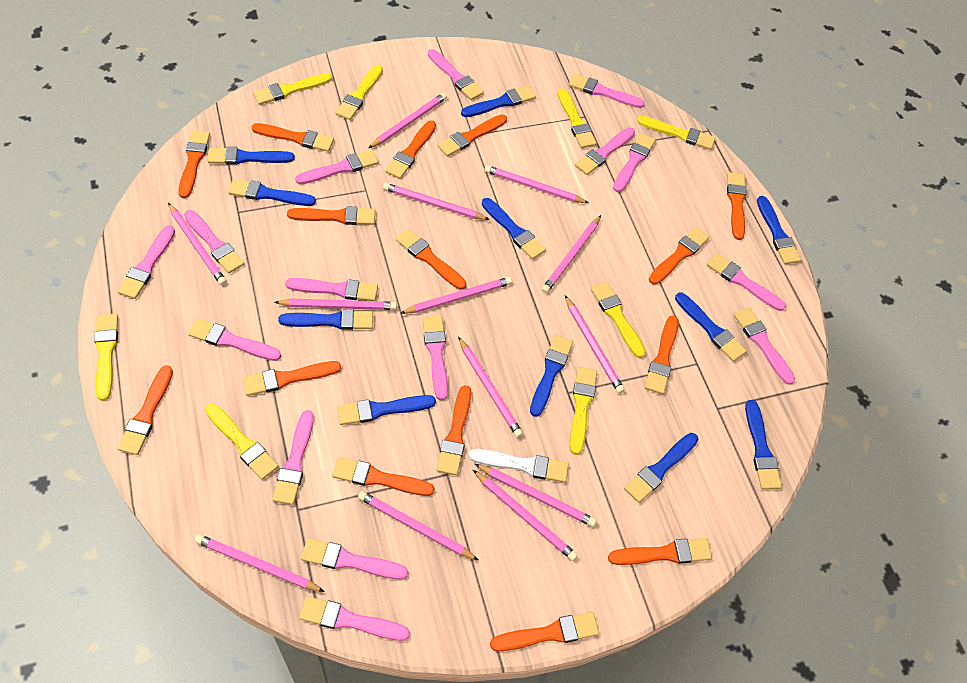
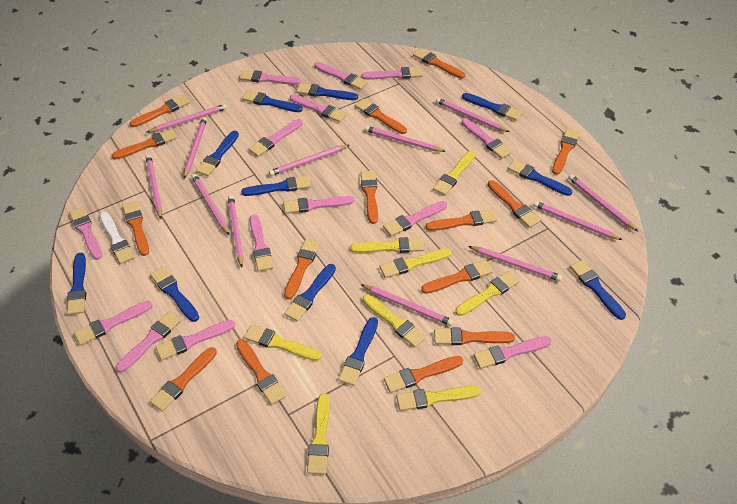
pink brush: [118,225,175,299] [184,210,245,273] [188,319,281,361] [272,410,314,505] [285,278,378,301] [295,150,379,184] [299,596,410,641] [301,538,408,580] [423,316,448,400] [428,49,484,100] [569,74,645,108] [575,127,635,175] [613,133,656,192] [706,253,786,311] [734,307,795,385] = 15 -> [69,207,102,260] [74,301,153,345] [116,311,182,373] [156,320,235,360] [239,70,301,85] [249,119,302,157] [250,214,273,271] [283,196,354,214] [290,94,347,122] [315,62,368,90] [361,67,423,80] [383,201,447,236] [461,118,512,159] [473,336,552,369] = 14
pink pencil: [168,203,227,286] [195,534,325,592] [274,299,397,310] [358,491,478,560] [369,93,447,148] [383,183,490,220] [400,277,512,314] [458,337,523,438] [473,470,578,561] [475,464,597,527] [485,165,589,203] [542,215,601,293] [565,295,625,394] = 13 -> [146,104,227,133] [146,155,162,219] [184,117,207,178] [192,174,229,235] [228,195,244,267] [269,145,349,176] [361,284,454,326] [364,126,446,152] [436,98,509,132] [468,246,562,282] [533,201,622,240] [568,174,638,231] = 12

